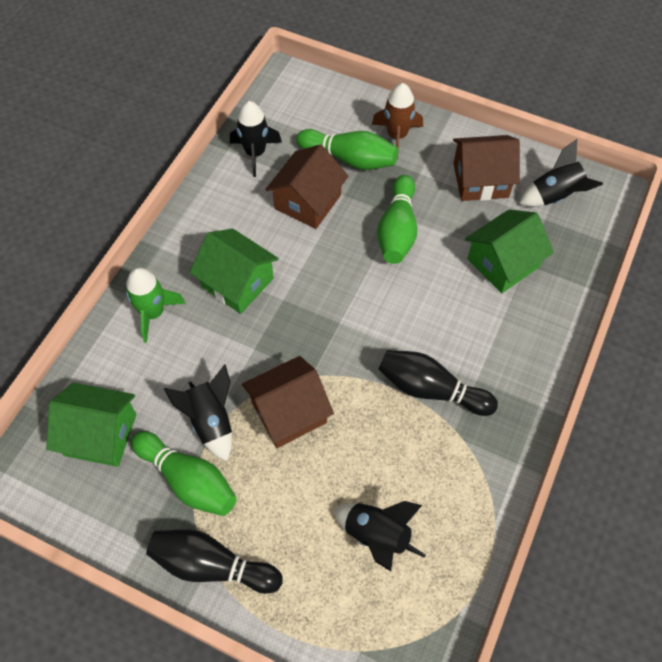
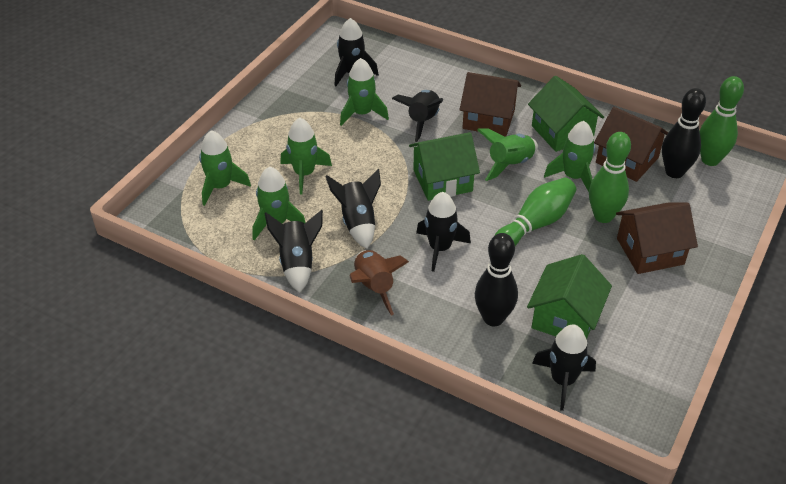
black rocket: [164,364,232,461] [230,101,282,177] [334,501,425,571] [519,139,603,207] = 4 -> [264,210,323,293] [325,169,381,249] [334,18,379,86] [392,90,443,142] [416,192,471,272] [532,324,596,411] = 6
green rocket: [126,268,186,343] = 1 -> [199,130,251,206] [253,166,306,241] [280,118,332,194] [340,58,389,126] [477,128,538,181] [544,121,595,192] = 6

